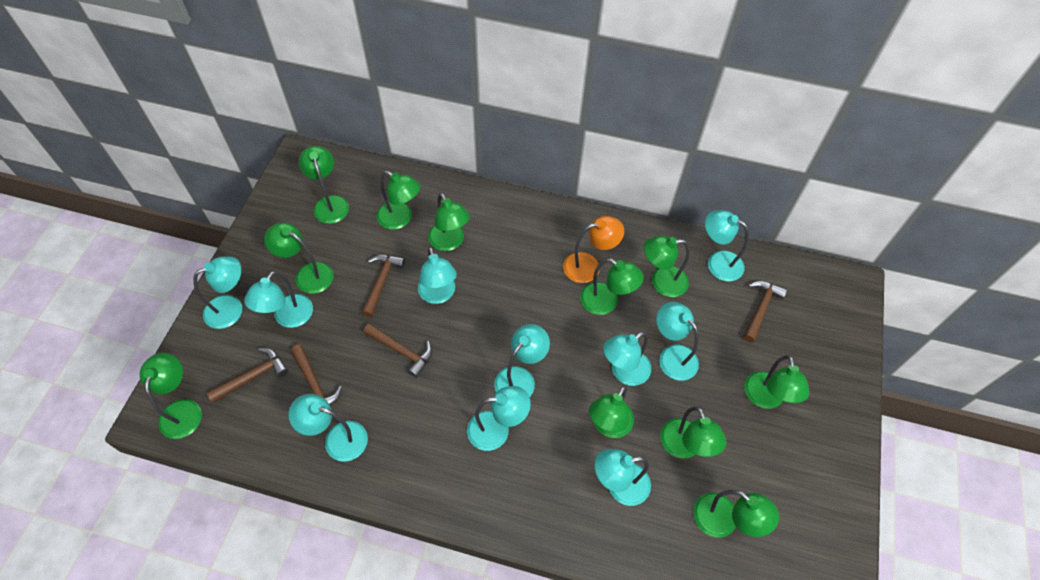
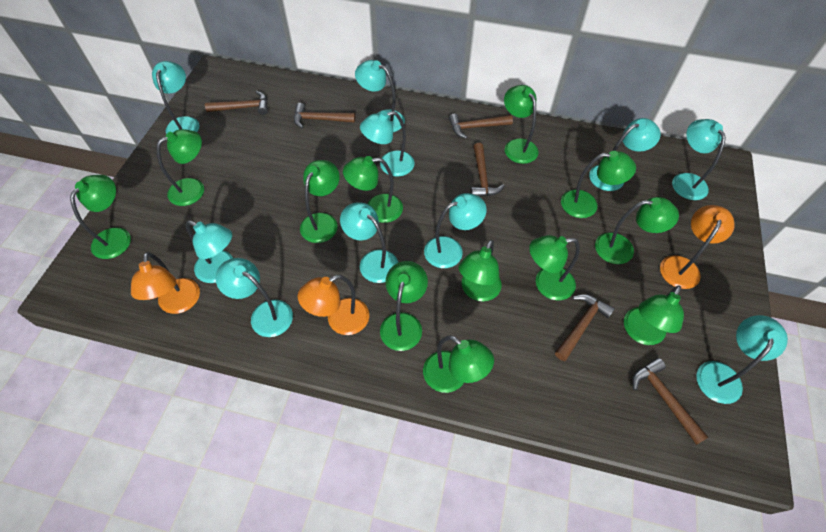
brown hammer: [207,348,288,403] [291,345,342,406] [362,255,405,317] [363,323,432,378] [744,281,787,343] = 5 -> [205,91,268,115] [294,103,355,129] [449,114,513,139] [471,143,504,197] [555,294,615,361] [632,358,709,445] = 6
green lamp: [140,353,202,439] [264,223,334,294] [298,146,349,224] [377,171,420,230] [428,193,470,251] [580,258,644,315] [589,386,634,438] [644,236,690,297] [660,407,726,459] [693,490,779,538] [744,355,810,409] = 11 -> [70,175,131,259] [157,129,204,206] [300,160,340,243] [343,156,403,223] [380,261,428,351] [423,335,494,393] [459,240,501,302] [504,85,539,164] [529,235,580,300] [561,151,636,218] [595,197,679,264] [624,285,684,345] = 12
orange lamp: [563,216,624,283] = 1 -> [131,252,200,314] [298,275,369,335] [660,205,735,289] = 3

